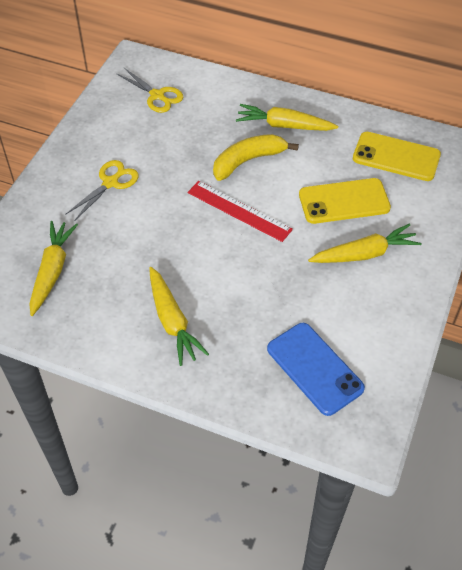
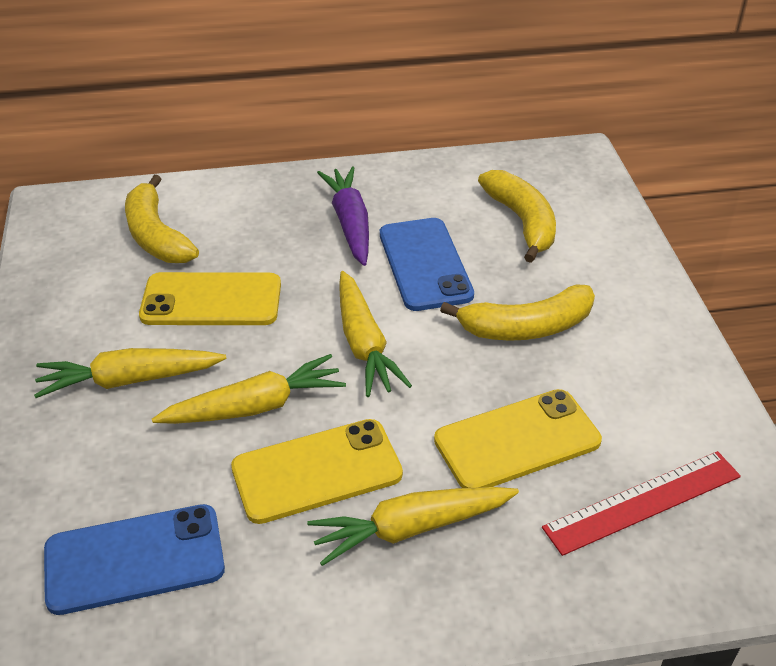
blue phone: [267,323,365,416] = 1 -> [44,504,225,615] [380,218,474,311] = 2
purple carrot: none = 0 -> [317,167,369,266] = 1
yellow banana: [213,134,299,181] = 1 -> [125,175,199,263] [440,285,595,341] [478,170,556,263] = 3
yellow phone: [299,178,391,224] [353,132,441,181] = 2 -> [139,272,281,325] [231,419,403,524] [434,389,602,488] = 3
yellow scissors: [65,160,139,221] [116,68,183,113] = 2 -> none = 0

